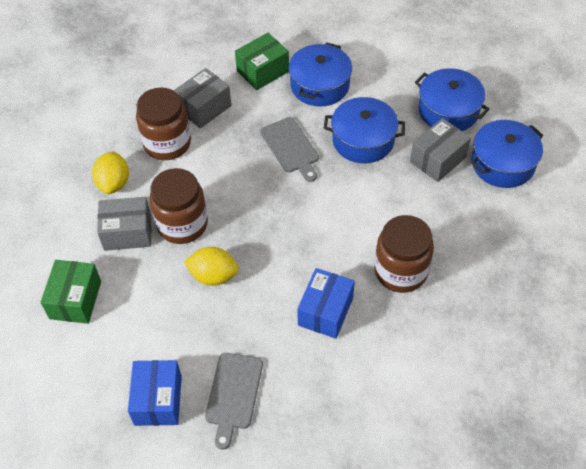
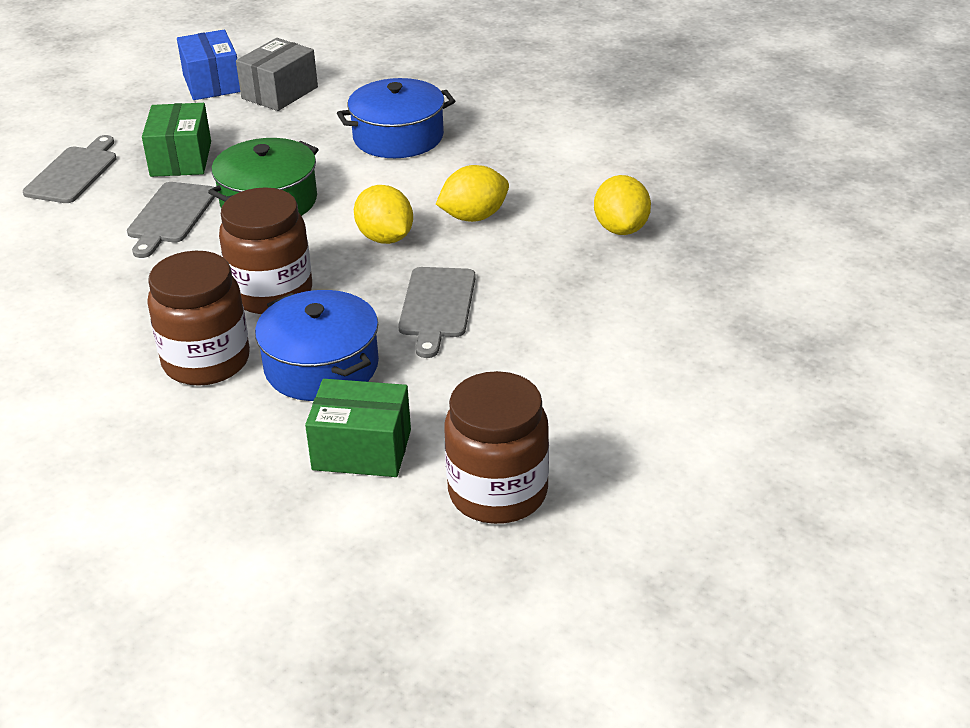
blue box: [128,360,182,426] [297,268,355,339] = 2 -> [177,30,240,100] = 1
blue pot: [289,42,352,107] [324,97,405,163] [415,68,490,131] [471,120,543,188] = 4 -> [255,290,379,401] [337,78,455,158] = 2
green pot: none = 0 -> [208,138,319,216] = 1
grey box: [97,197,151,251] [174,68,232,129] [410,118,471,182] = 3 -> [236,38,318,111] = 1
grey cutting board: [205,353,263,450] [260,117,319,182] = 2 -> [23,135,117,203] [127,182,215,258] [398,267,476,358] = 3
yellow lemon: [92,152,129,194] [184,247,239,286] = 2 -> [354,185,413,244] [436,165,509,222] [594,175,651,235] = 3

